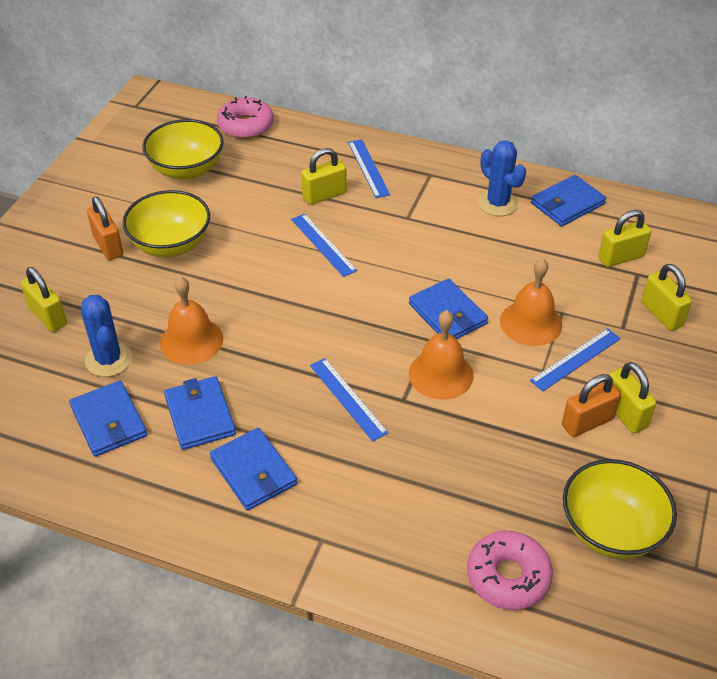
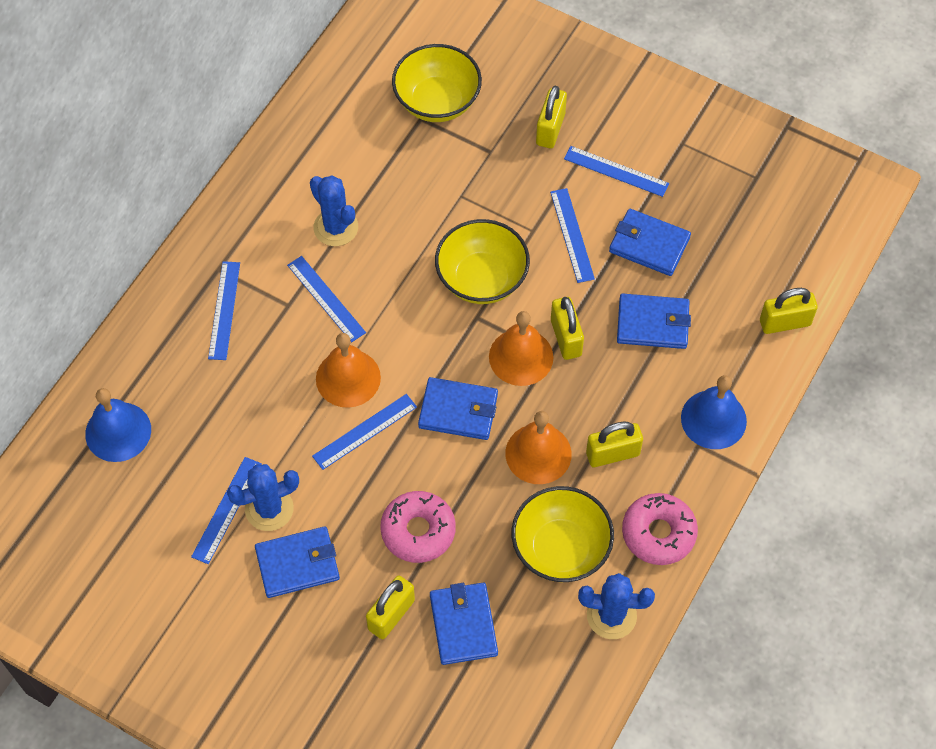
blue bell: none = 0 -> [85,388,151,462] [681,375,747,449] = 2
blue cactus: [81,295,132,377] [478,140,526,216] = 2 -> [227,464,299,531] [310,175,358,246] [578,573,655,639] = 3
blue ruler: [291,214,357,277] [310,358,388,441] [348,139,390,198] [530,328,621,391] = 4 -> [191,457,262,564] [208,261,240,360] [287,256,366,342] [312,394,417,470] [550,188,595,283] [564,146,669,197] = 6
orange padlock: [87,196,123,260] [562,374,621,437] = 2 -> none = 0

